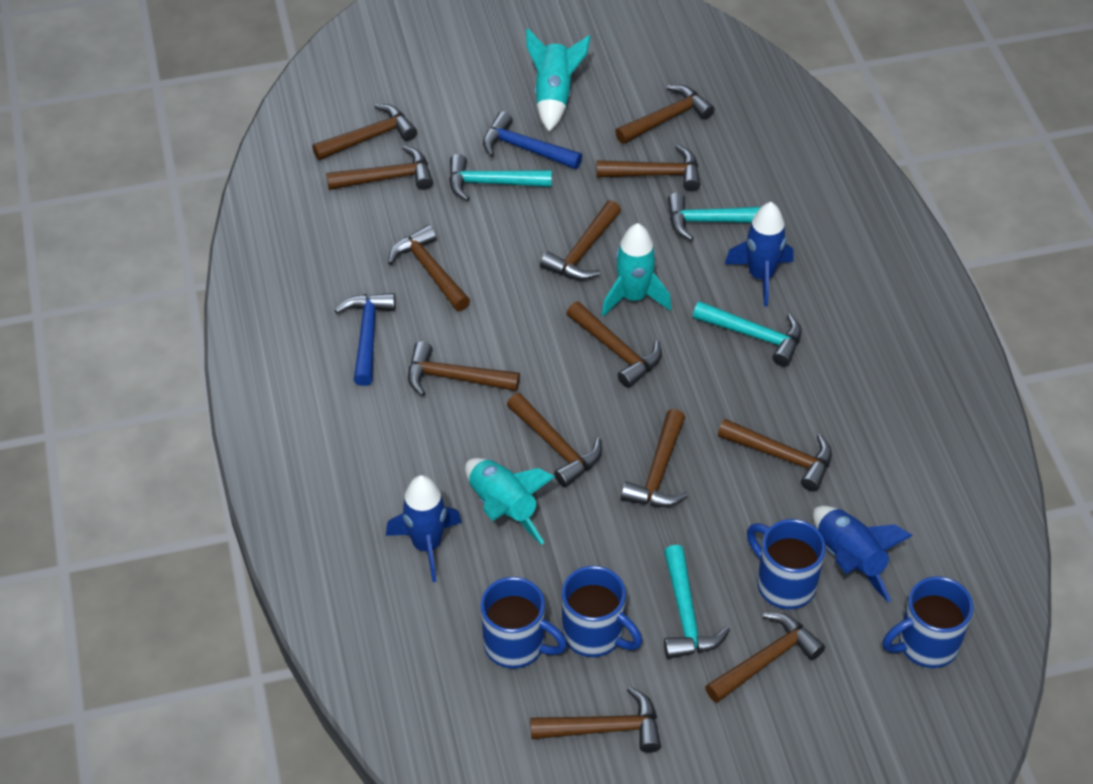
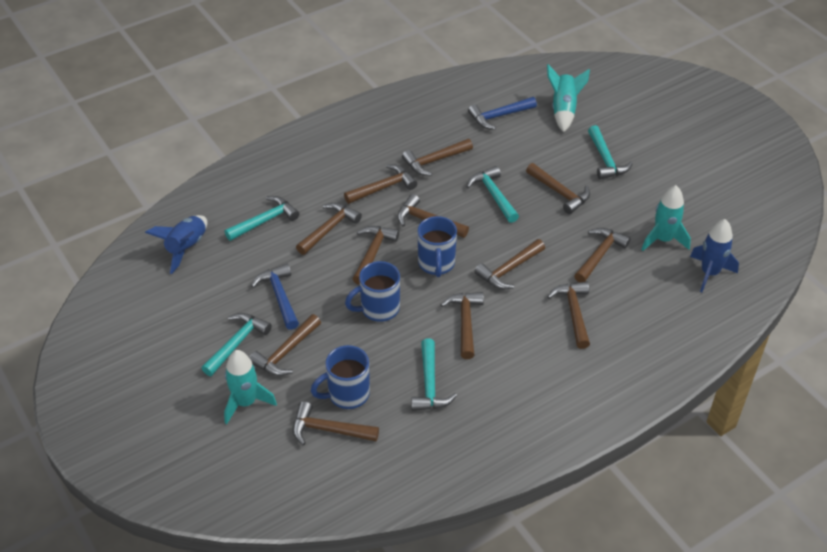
blue mug: [481,577,567,669] [562,566,642,657] [747,519,826,609] [882,576,973,668] = 4 -> [311,345,370,409] [345,261,400,322] [418,216,457,277] = 3
blue rocket: [386,475,462,582] [725,202,794,307] [813,506,913,603] = 3 -> [145,215,207,274] [690,219,739,292] = 2
brown hammer: [312,104,417,160] [326,146,433,190] [388,225,470,311] [408,341,520,396] [507,393,602,487] [530,687,661,753] [540,200,621,280] [566,302,662,388] [597,145,701,191] [615,85,715,144] [621,409,688,507] [705,613,825,703] [718,419,832,492] = 13 -> [249,314,321,376] [293,401,379,445] [296,203,362,255] [344,164,417,204] [353,226,399,285] [397,194,469,238] [402,139,473,176] [441,292,484,359] [474,239,545,289] [526,163,590,214] [547,281,590,349] [574,228,631,283] = 12
turquoise hammer: [449,154,552,201] [664,545,730,659] [668,193,762,241] [693,301,802,367] = 4 -> [201,313,272,376] [224,196,299,241] [411,339,457,411] [467,166,519,223] [588,125,633,179] = 5

